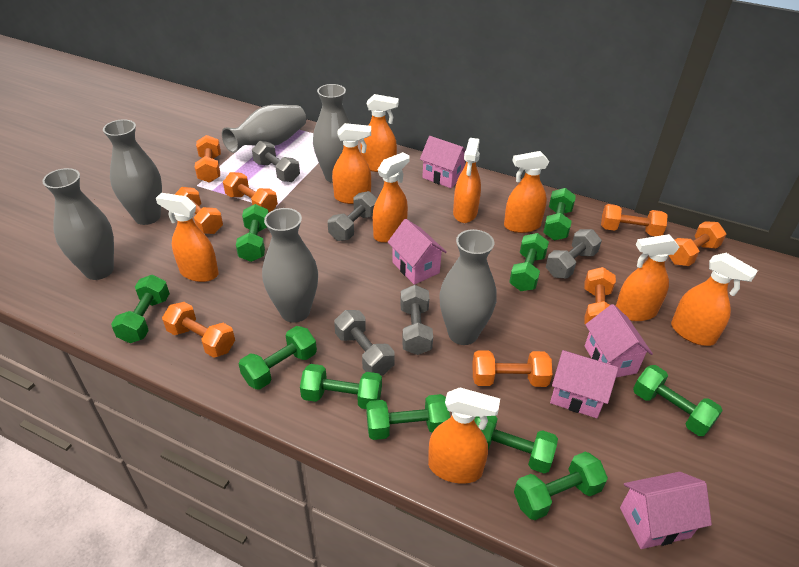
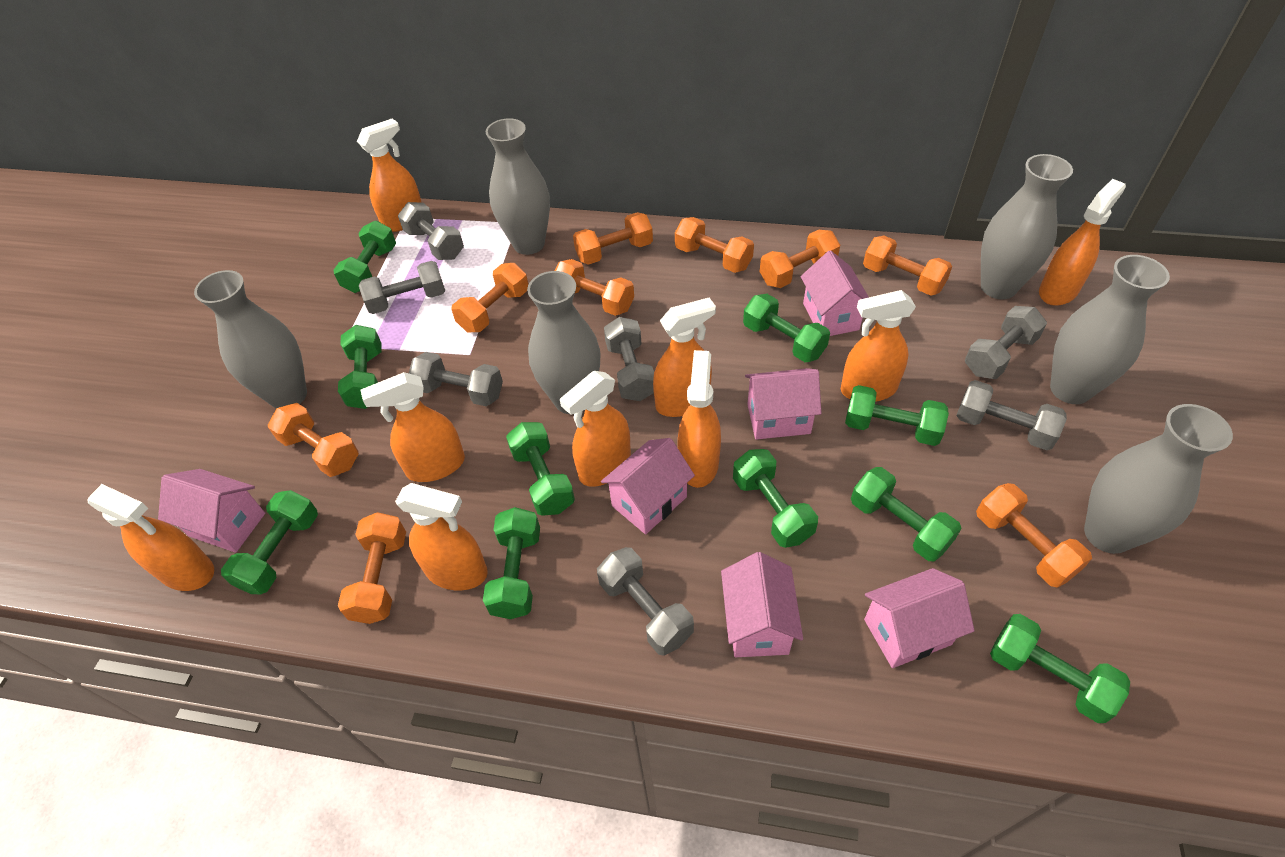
grey dumbbell: [252,141,300,182] [328,191,377,241] [334,310,395,376] [400,285,433,355] [546,229,602,279] = 5 -> [359,261,445,314] [398,202,464,260] [409,352,503,406] [597,547,694,656] [604,317,654,401] [956,380,1067,450] [965,306,1047,379] = 7
orange dumbbell: [162,302,235,358] [174,187,223,234] [195,135,221,183] [223,172,278,212] [472,350,552,387] [584,267,616,324] [601,204,668,236] [668,221,726,266] = 8 -> [268,403,359,477] [338,512,406,624] [451,263,529,332] [555,259,634,316] [573,212,653,265] [675,217,754,273] [760,230,840,288] [863,236,952,296] [976,483,1092,588] = 9
pink house: [388,219,447,285] [420,136,466,188] [550,350,618,418] [585,304,653,378] [620,472,712,549] = 5 -> [158,469,265,553] [601,438,695,534] [721,552,803,657] [745,368,821,440] [801,250,869,336] [864,568,974,668] = 6

